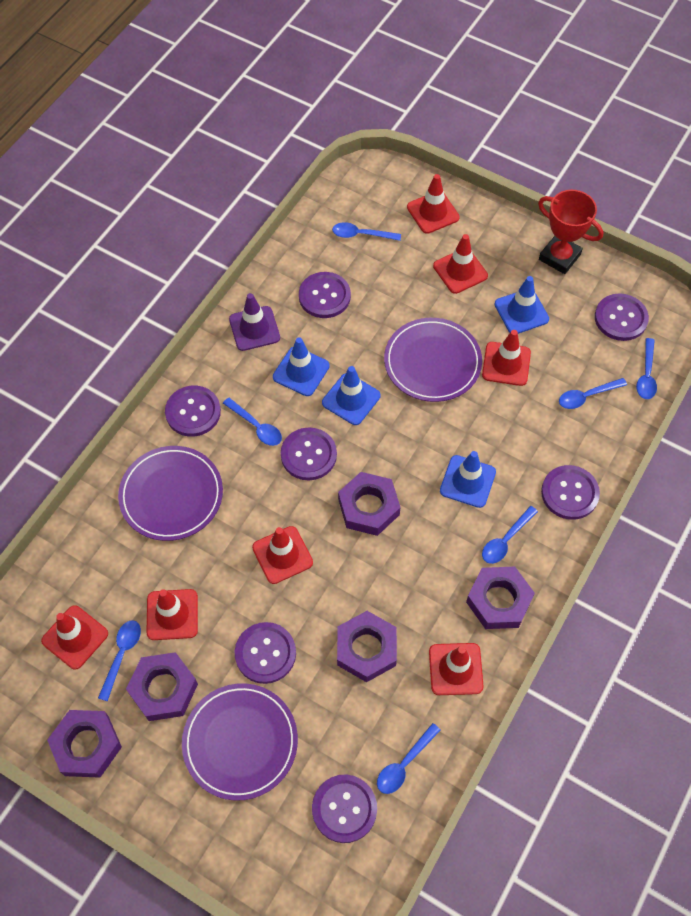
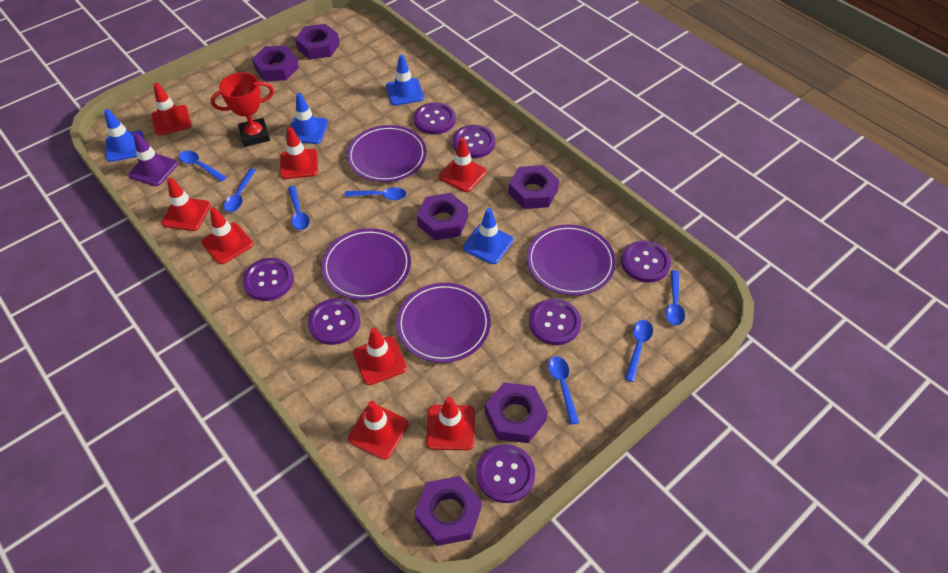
purple nut: [47,710,122,778] [126,652,198,721] [337,611,397,682] [338,472,401,536] [466,567,535,629] = 5 -> [252,46,299,81] [295,24,340,59] [414,476,482,546] [417,193,468,240] [485,382,548,443] [508,165,559,209] = 6
purple plate: [118,446,223,541] [182,683,298,801] [384,318,482,402] = 3 -> [321,228,411,300] [347,125,427,182] [396,283,491,363] [527,224,616,296] = 4
red traffic cone: [41,605,108,670] [147,589,198,640] [252,526,313,584] [407,174,460,234] [429,643,483,695] [433,234,488,294] [482,330,531,386] = 7 -> [152,83,192,136] [161,178,211,231] [201,207,253,264] [280,127,318,179] [348,401,408,460] [353,328,407,385] [426,397,475,450] [439,137,487,192] = 8

